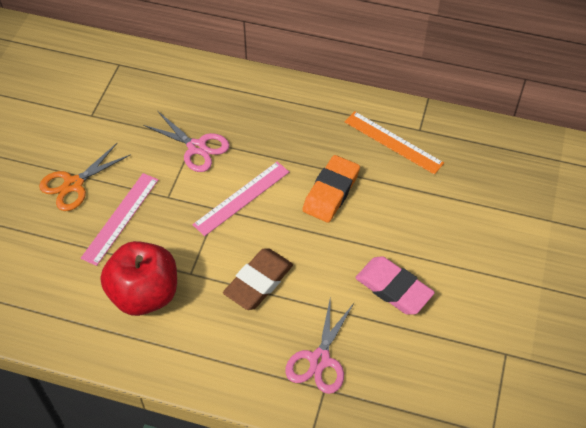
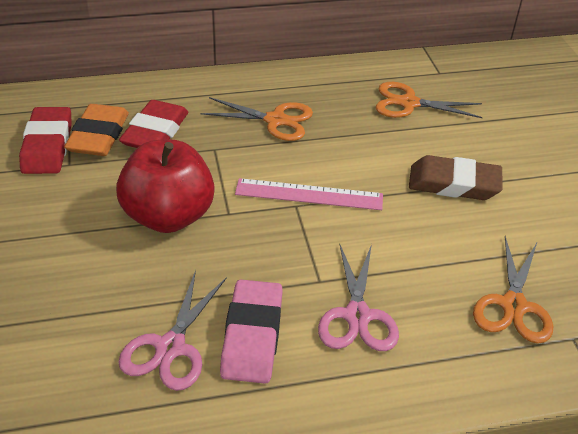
orange ruler: [345,111,444,175] = 1 -> none = 0
orange scissors: [39,143,131,211] = 1 -> [200,97,313,141] [376,82,483,118] [473,236,553,344] = 3
pink ruler: [81,173,158,266] [192,162,289,236] = 2 -> [235,178,383,210] = 1
red eraser: none = 0 -> [19,107,72,174] [119,100,188,148] = 2

